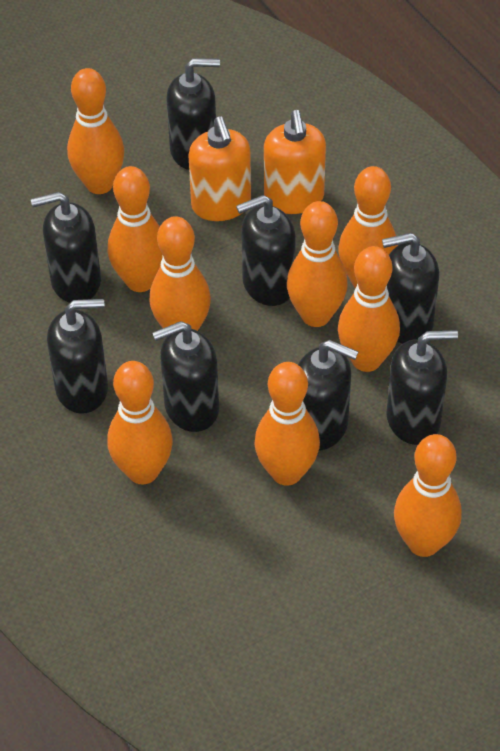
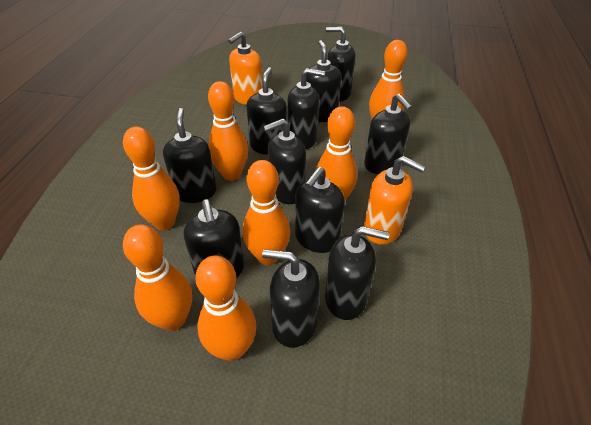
black soap dispenser: [31,192,101,303] [47,299,108,414] [152,321,219,432] [167,58,220,170] [236,195,296,306] [298,340,358,451] [382,233,439,344] [386,330,458,445] = 8 -> [163,108,217,203] [184,200,244,278] [246,67,287,155] [262,249,320,348] [263,118,306,204] [287,68,325,149] [295,167,345,253] [307,40,341,122] [325,226,390,320] [326,27,355,102] [364,94,412,174] = 11
orange bowling pin: [67,68,125,194] [107,361,173,485] [108,166,163,292] [149,216,211,331] [254,362,320,486] [287,201,348,327] [338,166,398,288] [338,246,400,372] [394,434,462,557] = 9 -> [123,127,180,230] [123,224,192,331] [195,255,256,361] [208,81,248,181] [242,160,290,265] [316,106,357,200] [369,40,408,119] = 7

